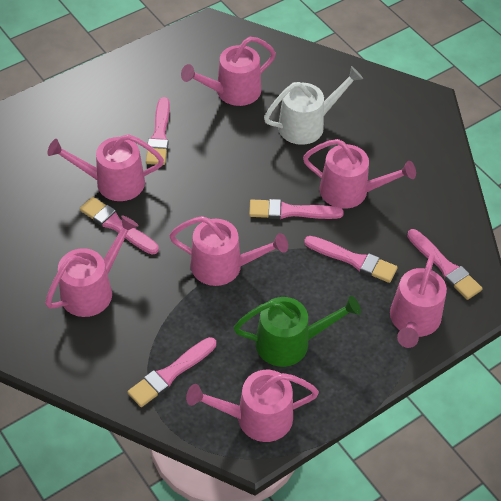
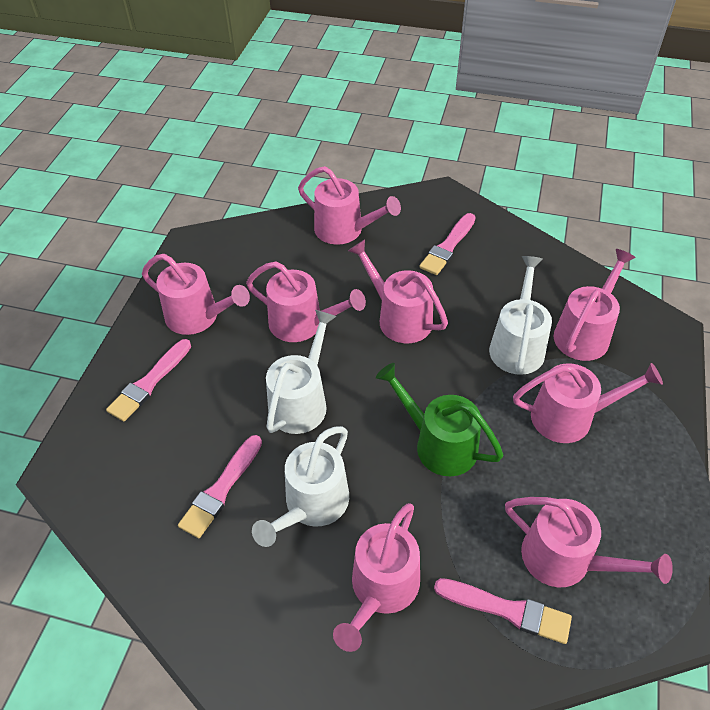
pink brush: [80,197,159,255] [128,337,216,407] [146,97,170,165] [249,199,344,219] [304,236,398,283] [407,229,483,300] = 6 -> [106,339,191,422] [178,435,262,538] [419,213,476,275] [434,578,572,644] = 4
pink watering can: [45,215,139,317] [47,134,164,201] [169,216,288,286] [181,37,276,106] [186,370,319,442] [303,139,416,209] [390,254,447,348] = 7 -> [142,254,250,335] [246,262,366,342] [298,166,401,245] [333,503,420,652] [348,239,448,343] [505,497,673,587] [513,363,663,443] [554,249,636,361] = 8
white watering can: [264,66,363,145] = 1 -> [252,426,349,547] [266,310,337,434] [489,256,552,375] = 3

